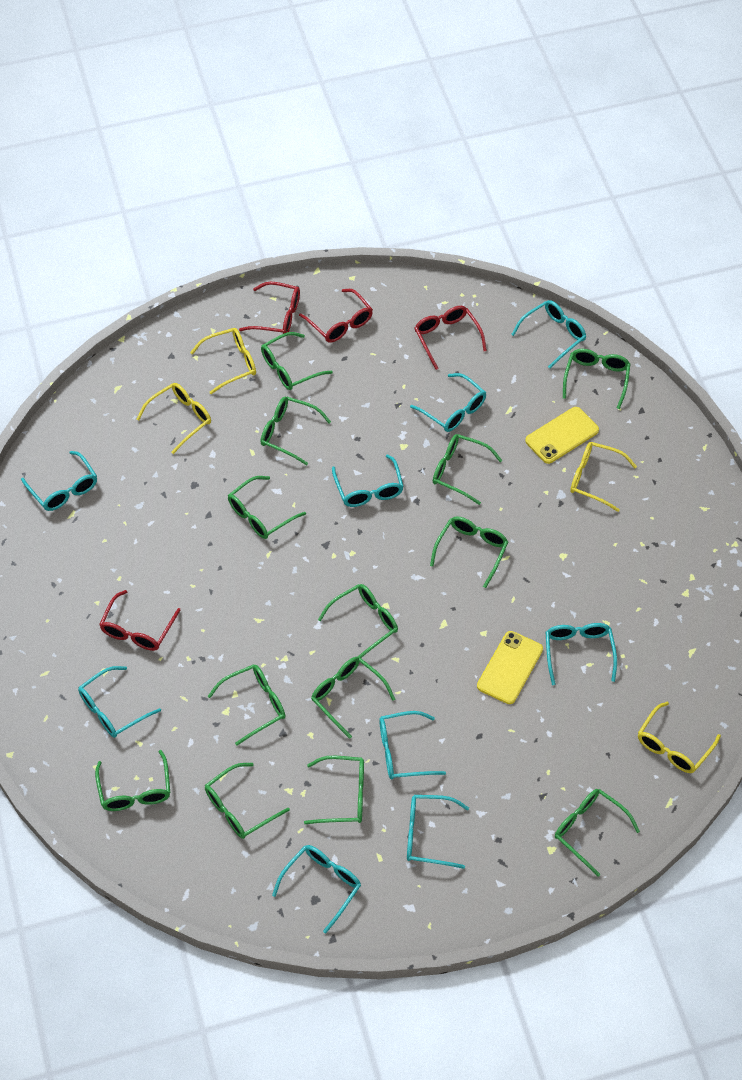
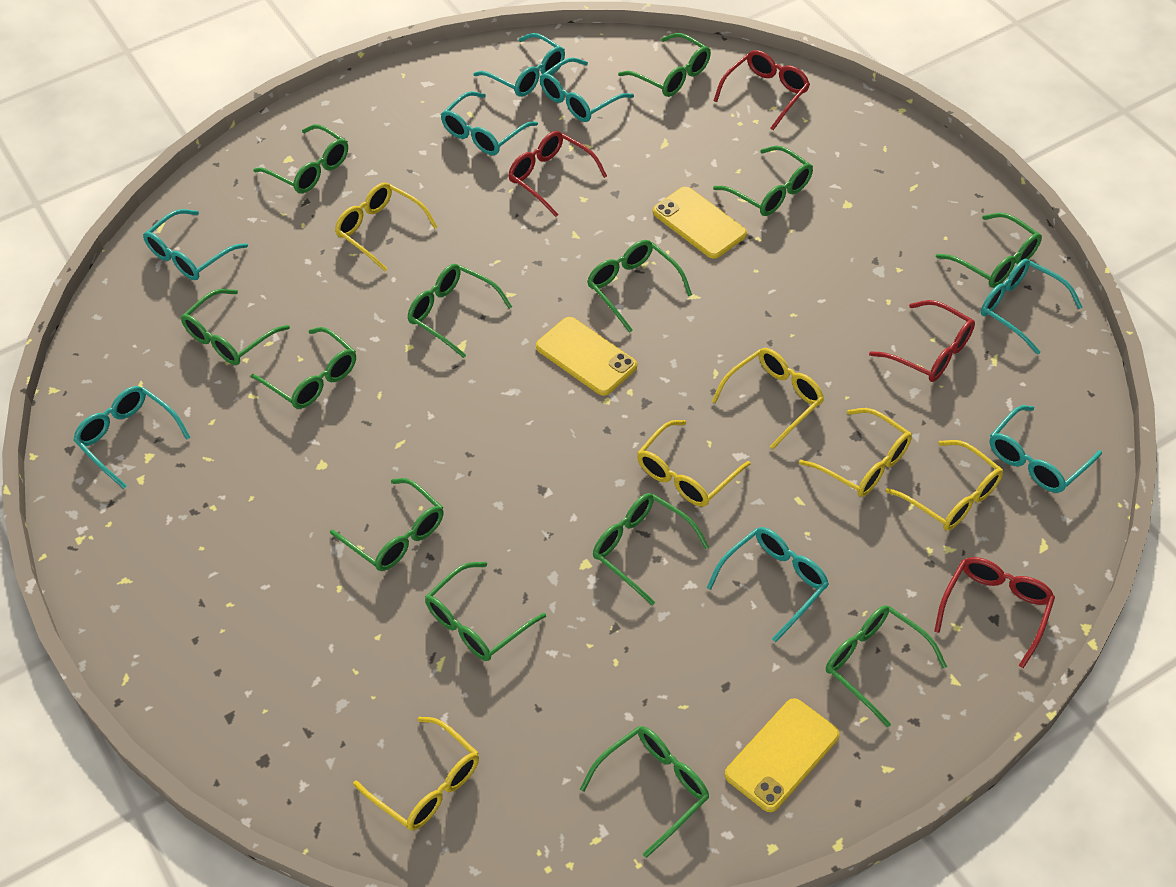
turquoise glasses: [21,451,97,511] [78,666,161,738] [272,845,361,933] [332,454,404,507] [379,711,446,779] [407,795,469,869] [410,373,486,432] [511,300,586,368] [546,623,617,685] = 9 -> [73,386,191,489] [143,209,248,280] [441,91,538,155] [473,33,565,97] [540,58,634,122] [707,527,829,642] [981,259,1082,355] [990,405,1102,493] = 8
yellow glasses: [136,383,211,454] [190,328,256,394] [570,442,637,512] [638,702,721,773] = 4 -> [335,183,438,271] [353,717,479,831] [637,420,751,507] [712,348,824,449] [799,408,912,497] [886,440,1003,531] = 6
yellow phone: [477,631,543,704] [525,407,599,464] = 2 -> [536,317,637,396] [653,187,747,259] [725,698,839,812] = 3

